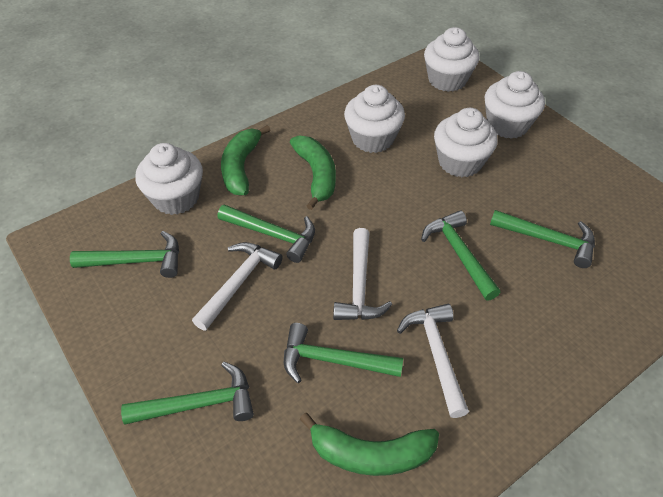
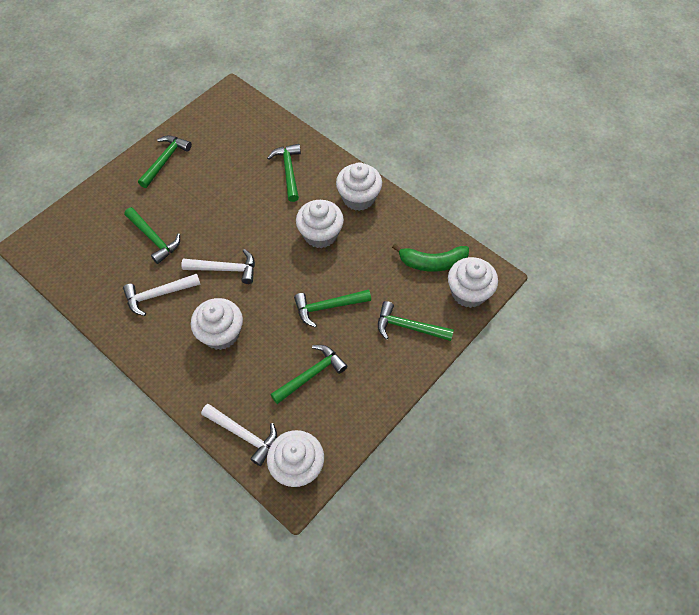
green banana: [221,125,270,195] [290,135,336,210] [300,413,439,476] = 3 -> [392,244,469,272] = 1

